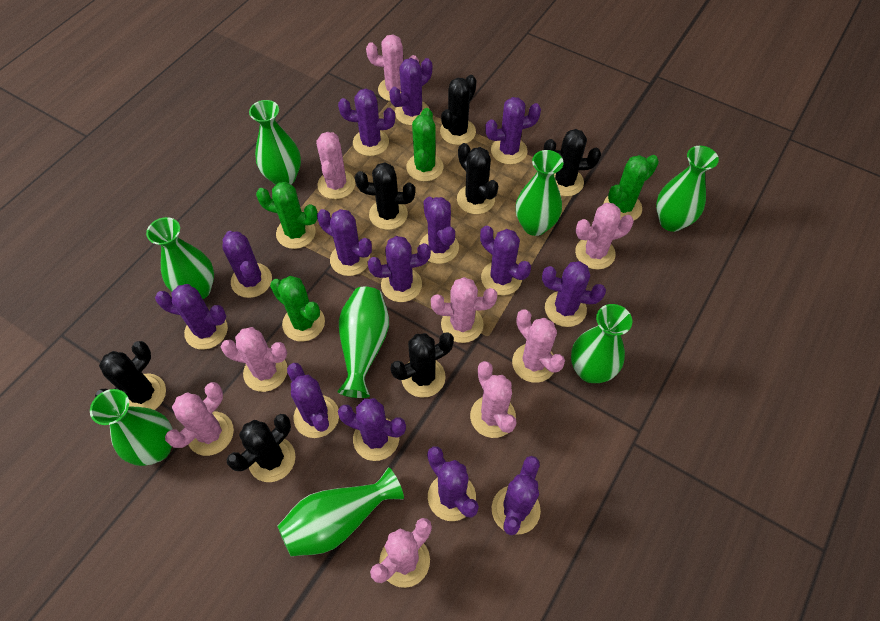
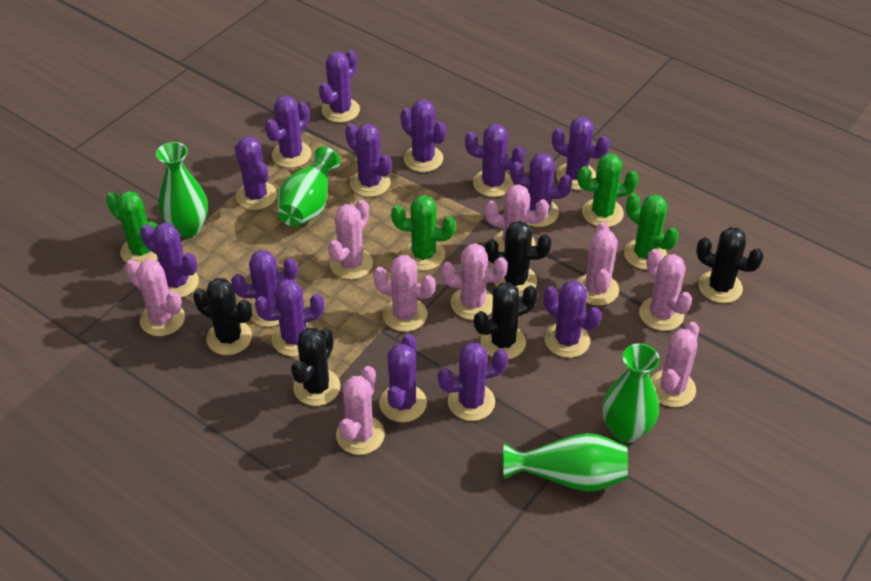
black cactus: [95,341,166,410] [227,414,295,482] [355,162,415,230] [390,332,454,398] [440,75,477,145] [457,143,499,214] [544,129,601,196] = 7 -> [193,278,252,355] [291,328,340,406] [474,283,537,359] [485,221,551,297] [696,227,764,303] = 5
green vase: [90,389,173,466] [146,217,214,299] [249,100,301,185] [278,467,404,556] [338,287,389,398] [516,150,564,236] [571,304,632,383] [656,146,719,232] = 8 -> [156,142,208,238] [277,147,340,227] [503,433,628,492] [602,343,660,443] = 4

